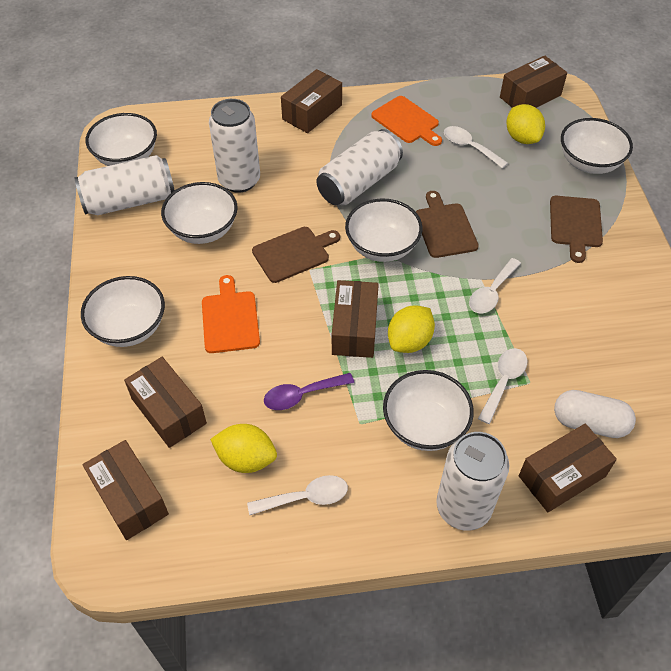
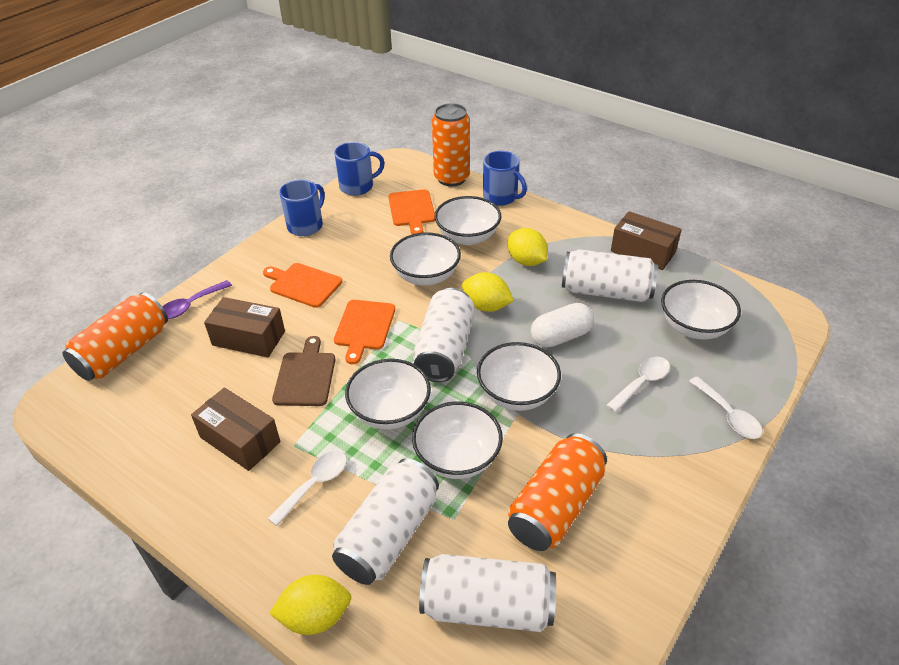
blue mug: none = 0 -> [279,180,325,236] [334,142,385,196] [483,151,527,206] = 3
brown box: [83,440,169,540] [124,357,207,448] [281,69,342,133] [332,280,379,358] [500,55,567,108] [519,424,617,512] = 6 -> [191,387,281,471] [204,297,285,357] [611,211,682,270] = 3
brown cutting board: [252,227,340,283] [416,191,479,258] [550,196,603,263] = 3 -> [272,336,335,406] = 1
orange can: none = 0 -> [63,292,168,381] [432,103,470,186] [508,433,607,551] = 3
orange cutting board: [202,275,260,353] [371,96,442,146] = 2 -> [263,263,342,308] [334,300,395,364] [388,189,435,234] = 3
white spoon: [247,475,348,515] [444,126,508,169] [469,258,521,313] [478,348,527,424] = 4 -> [268,451,347,526] [606,357,670,412] [689,376,763,439] = 3

